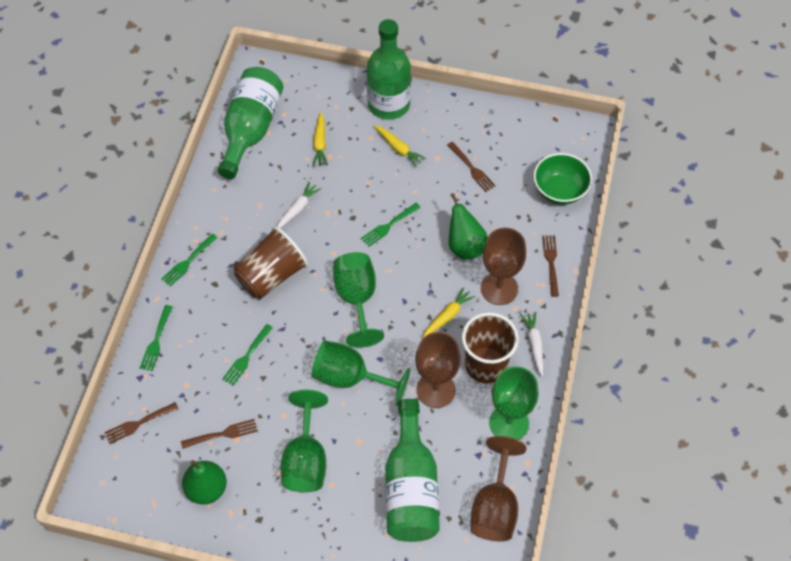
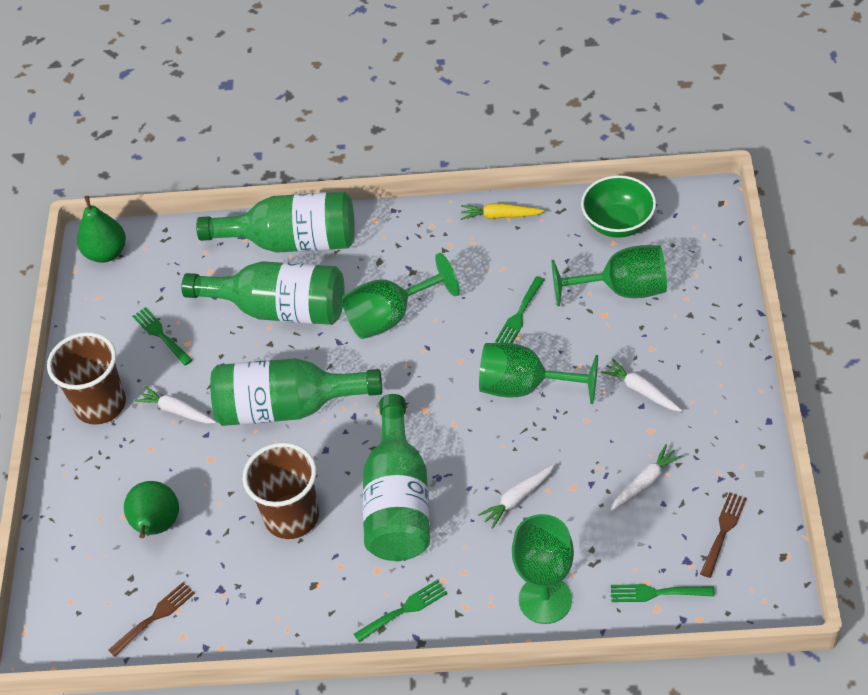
brown fork: [104,402,179,444] [181,419,258,449] [447,142,496,192] [542,235,559,297] = 4 -> [108,582,195,657] [700,492,747,578] = 2
brown goblet: [415,332,461,408] [470,436,527,541] [481,228,526,305] = 3 -> none = 0
green bottle: [218,67,283,179] [367,19,411,119] [385,399,440,542] = 3 -> [181,261,344,325] [196,191,355,253] [210,358,382,426] [363,394,430,561] = 4
white carrot: [276,181,322,229] [520,312,543,377] = 2 -> [134,386,216,424] [478,464,555,529] [601,359,682,412] [611,444,683,511] = 4
yellow carrot: [313,112,328,166] [374,125,426,167] [422,287,475,338] = 3 -> [461,203,545,220] = 1

